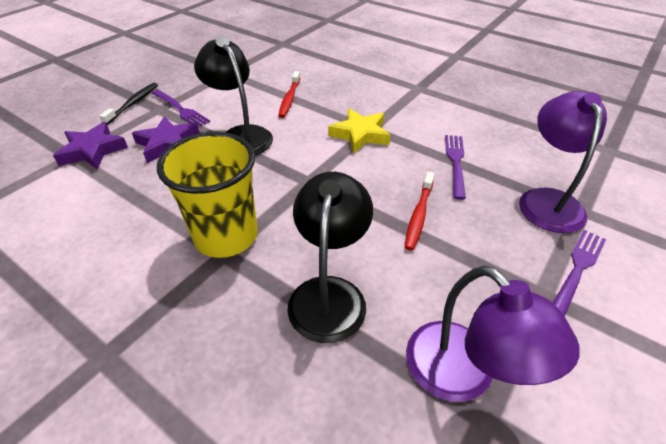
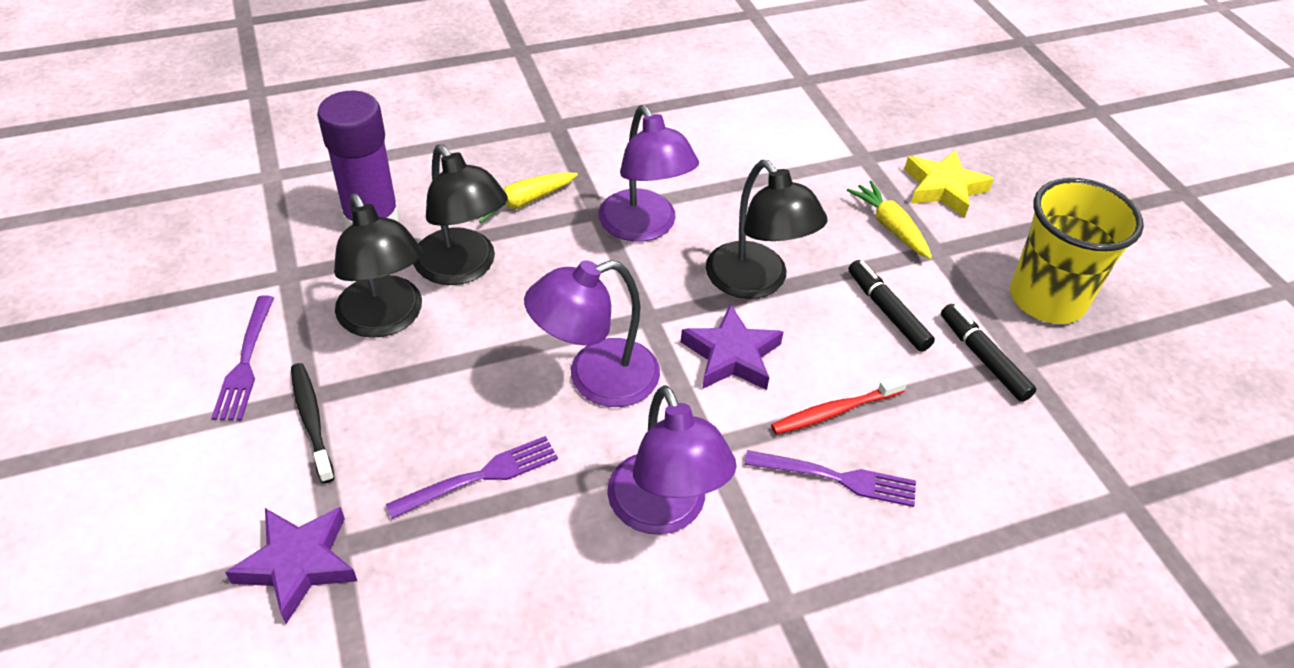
black lamp: [194,37,273,155] [287,172,373,343] = 2 -> [334,193,423,338] [413,144,508,285] [706,160,828,299] = 3
black marker: none = 0 -> [848,260,935,352] [941,304,1037,402] = 2
purple glue stick: none = 0 -> [317,91,400,228] = 1
purple lamp: [406,265,580,402] [519,91,607,233] = 2 -> [524,260,660,407] [598,105,699,242] [607,385,737,535] = 3
red toothbrush: [278,71,300,118] [405,172,435,250] = 2 -> [771,375,907,434] = 1
yellow carrot: none = 0 -> [479,172,578,223] [847,181,932,259] = 2

